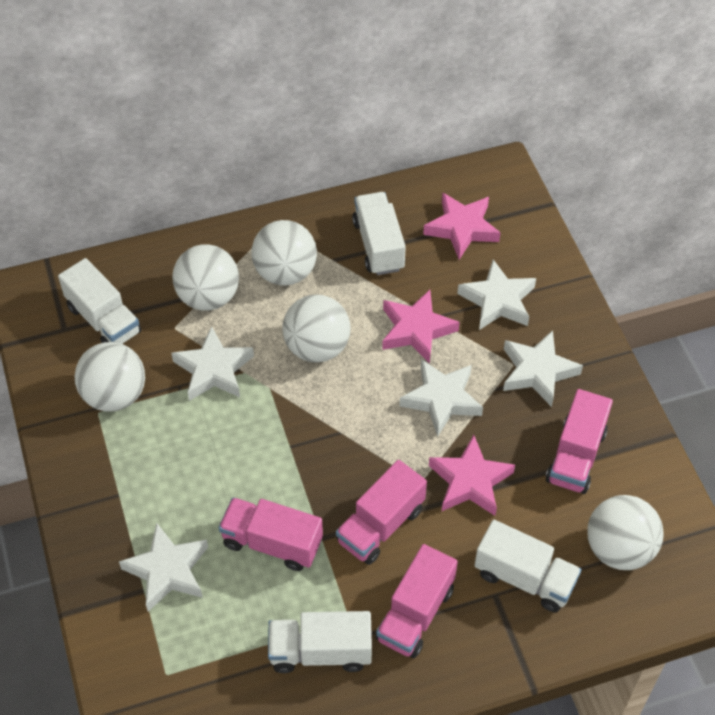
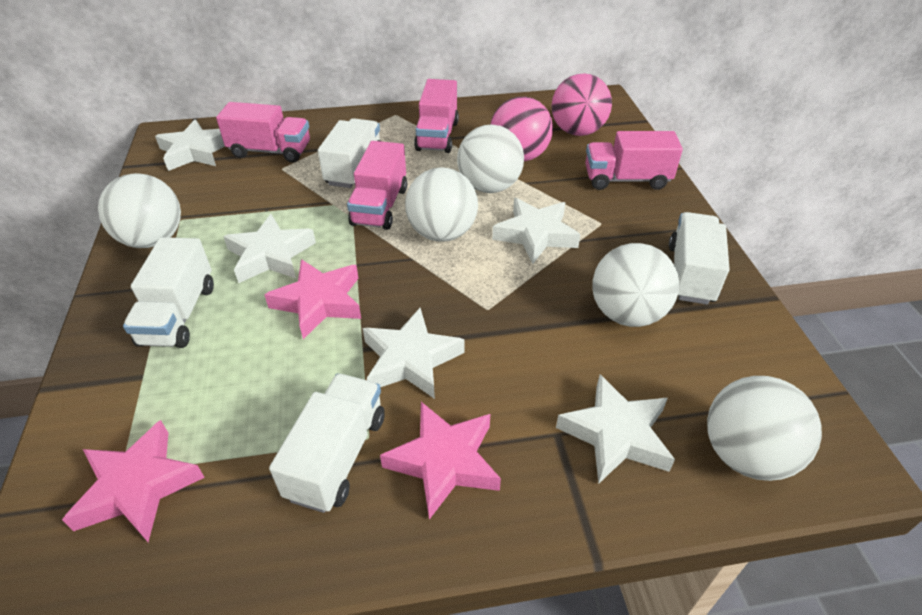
pink ball: none = 0 -> [490,97,553,161] [551,74,612,136] = 2

